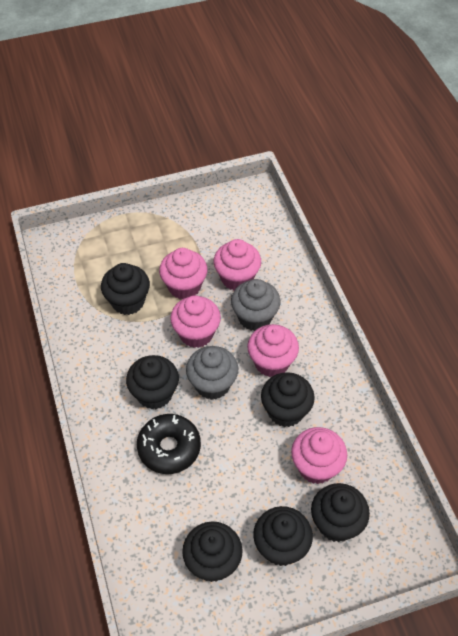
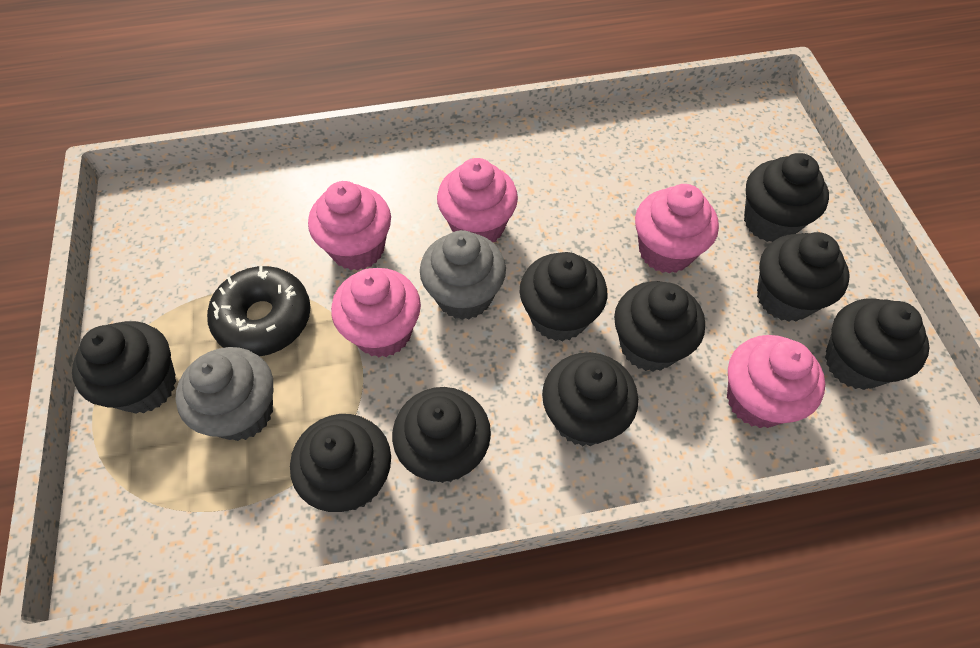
black cupcake: [101,263,150,315] [126,355,179,409] [182,521,243,582] [253,506,313,566] [261,372,315,427] [311,483,370,542] = 6 -> [72,321,176,414] [290,414,391,512] [392,387,491,483] [520,252,607,342] [542,352,638,447] [614,281,705,372] [744,153,829,242] [757,232,850,322] [825,298,929,390] = 9

